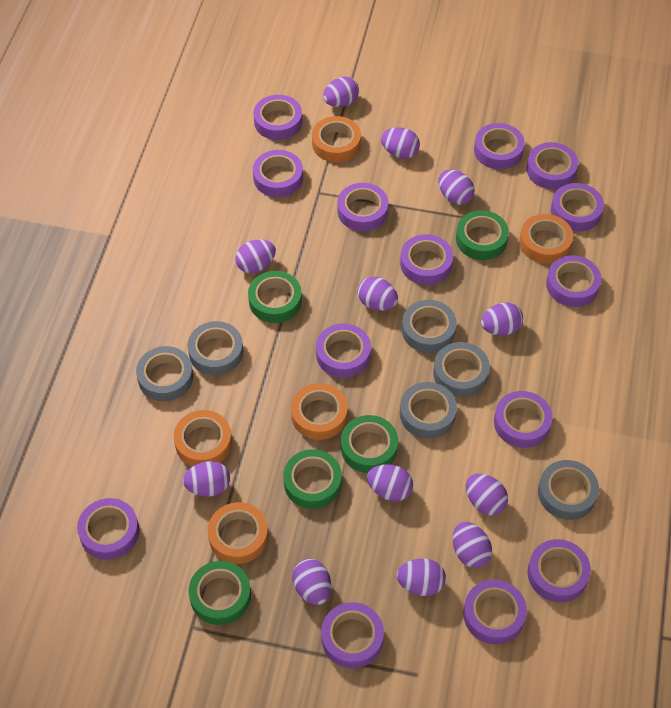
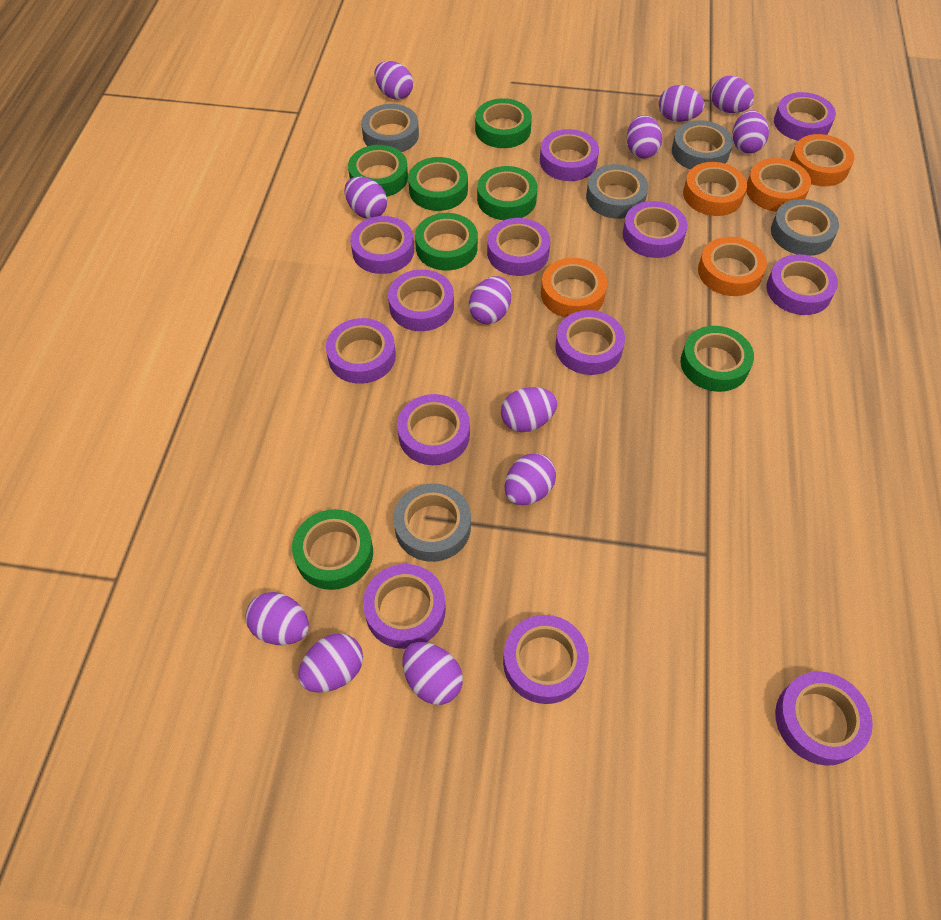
green tape: [189,561,251,625] [248,271,302,323] [283,449,342,509] [341,415,398,473] [456,210,509,260] = 5 -> [292,509,373,590] [348,145,408,197] [408,157,468,211] [415,213,478,271] [475,98,532,148] [477,166,538,220] [681,326,754,392] = 7
grey tape: [136,346,193,401] [188,321,243,375] [400,382,457,439] [402,300,457,353] [433,342,490,397] [538,460,599,520] = 6 -> [361,104,419,152] [393,483,471,562] [586,164,648,219] [672,120,733,170] [771,199,839,256] = 5
purple tape: [77,498,139,560] [253,95,302,140] [253,150,303,197] [316,323,371,378] [321,602,384,668] [337,183,389,231] [400,234,453,285] [463,579,527,644] [474,123,525,169] [494,391,552,448] [527,142,578,189] [527,539,591,602] [546,255,601,307] [551,183,604,232] = 14 -> [326,318,396,384] [350,216,414,274] [363,564,446,649] [388,269,454,331] [397,394,470,465] [487,218,550,276] [503,615,589,704] [540,129,599,181] [555,310,625,375] [623,201,688,258] [766,254,838,315] [774,92,836,141] [775,671,873,766] = 13

